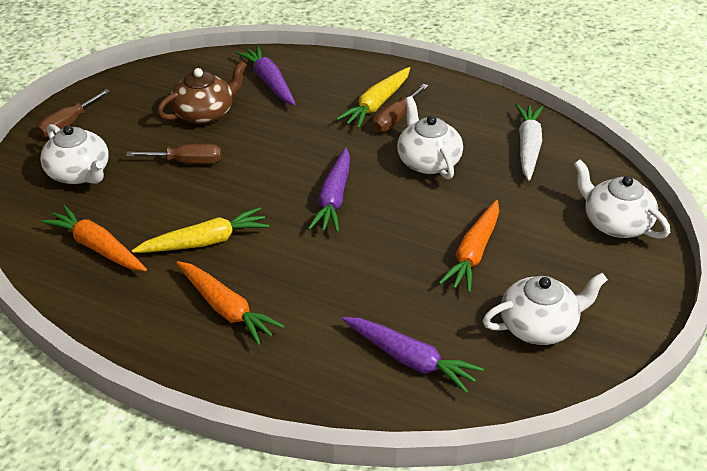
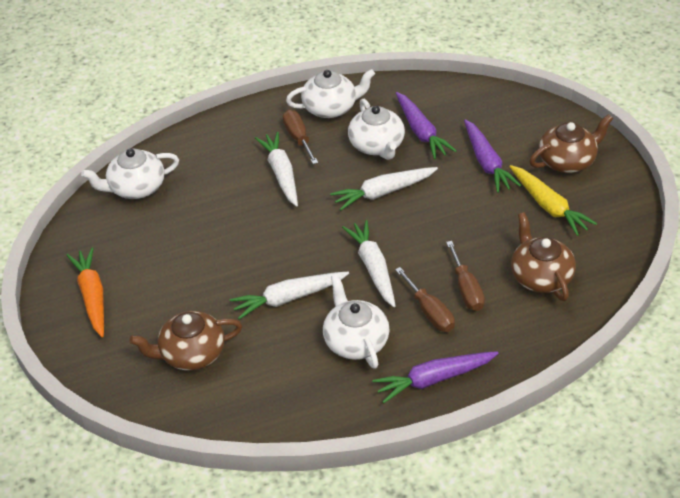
brown teapot: [157,61,247,124] = 1 -> [129,311,242,371] [511,212,576,301] [529,114,613,173] = 3
orange carrot: [41,205,147,271] [176,261,284,345] [439,200,499,293] = 3 -> [66,247,104,337] = 1
white carrot: [516,104,543,181] = 1 -> [230,272,349,319] [255,132,298,206] [330,167,438,211] [342,220,396,307] = 4
yellow carrot: [132,207,269,253] [336,67,410,129] = 2 -> [509,165,597,236] = 1

